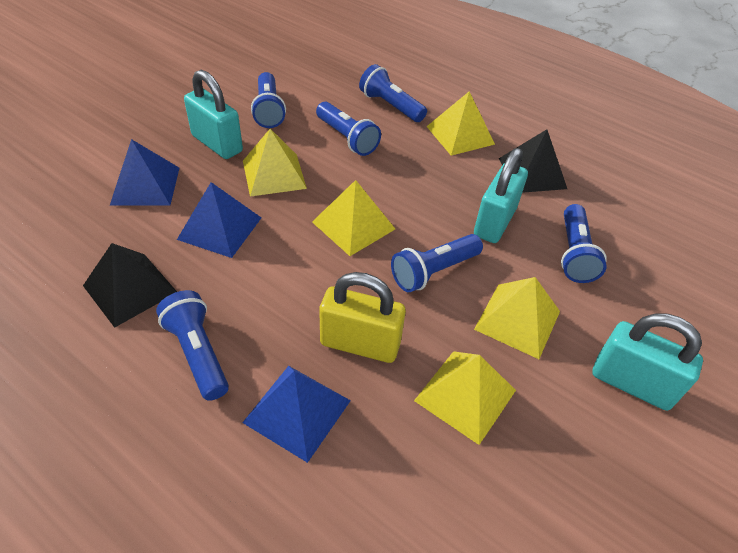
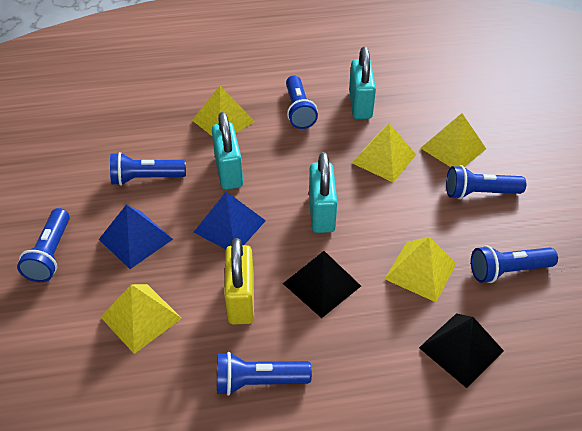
blue pyramid: [110,139,179,206] [177,182,261,258] [242,366,351,463] = 3 -> [99,204,173,269] [194,191,266,249] = 2

